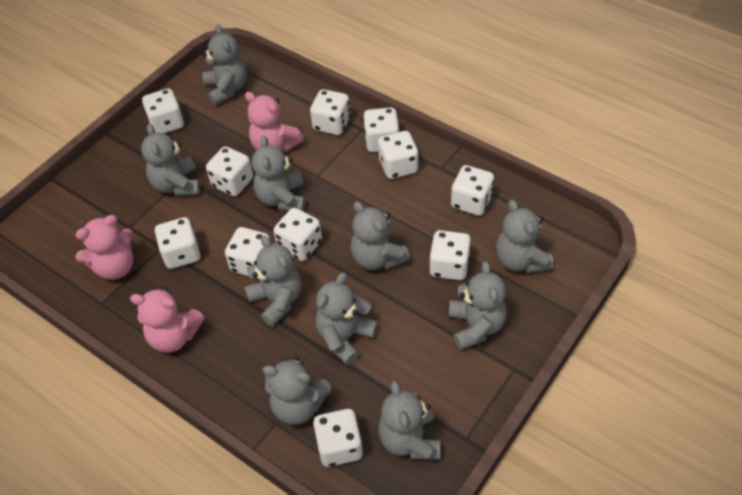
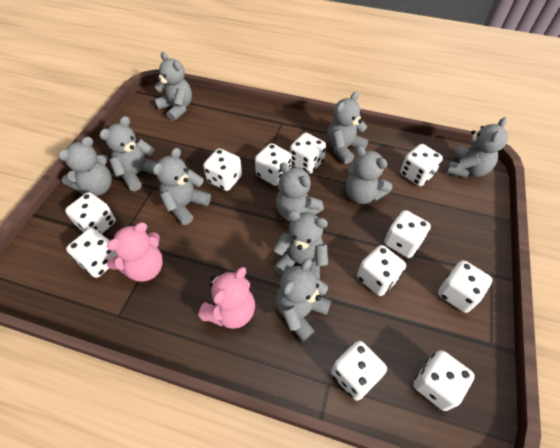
pink teddy bear: [75,215,134,280] [130,287,205,353] [245,92,304,153] = 3 -> [107,222,163,282] [198,267,255,329] = 2

